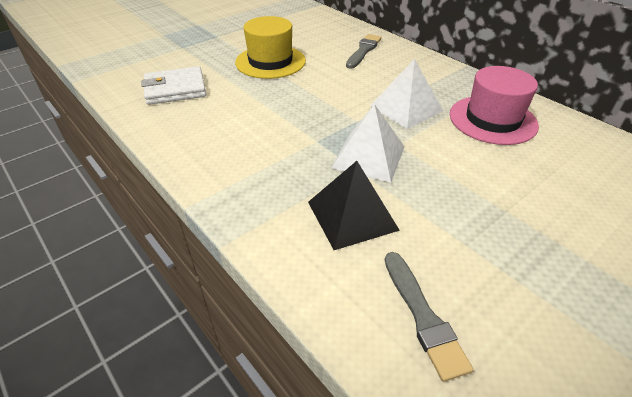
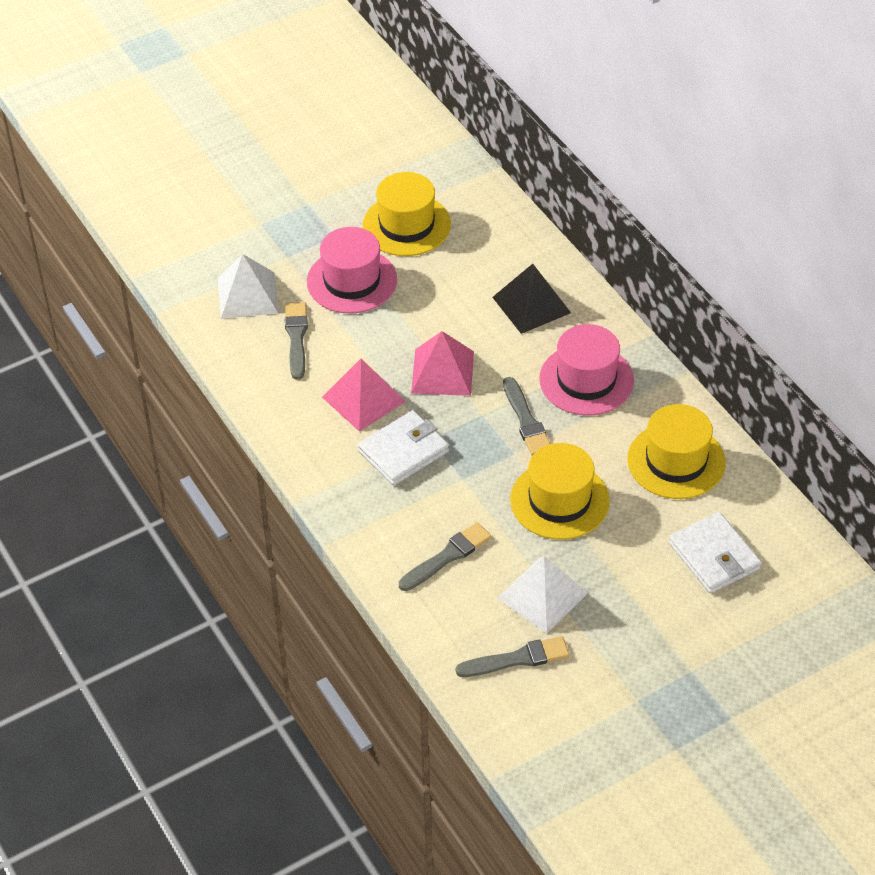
grey brush: [346,34,382,69] [385,252,473,382] = 2 -> [285,302,308,380] [399,522,491,591] [456,636,569,677] [503,377,550,456] = 4
pink hat: [450,66,539,145] = 1 -> [307,227,397,314] [539,324,634,416] = 2
pink pyramid: none = 0 -> [322,358,406,432] [411,331,474,396] = 2
white wallet: [141,66,206,105] = 1 -> [358,410,449,485] [669,512,762,593] = 2
yellow hat: [235,16,306,79] = 1 -> [363,172,451,256] [510,443,610,540] [628,404,726,499] = 3

